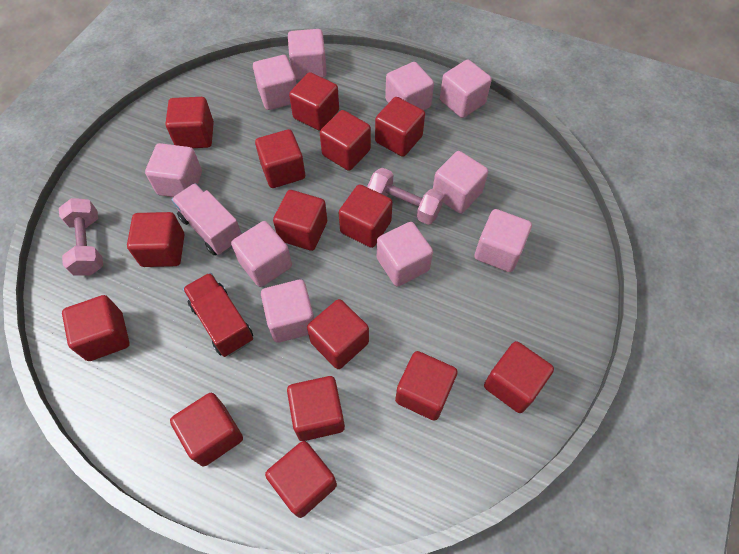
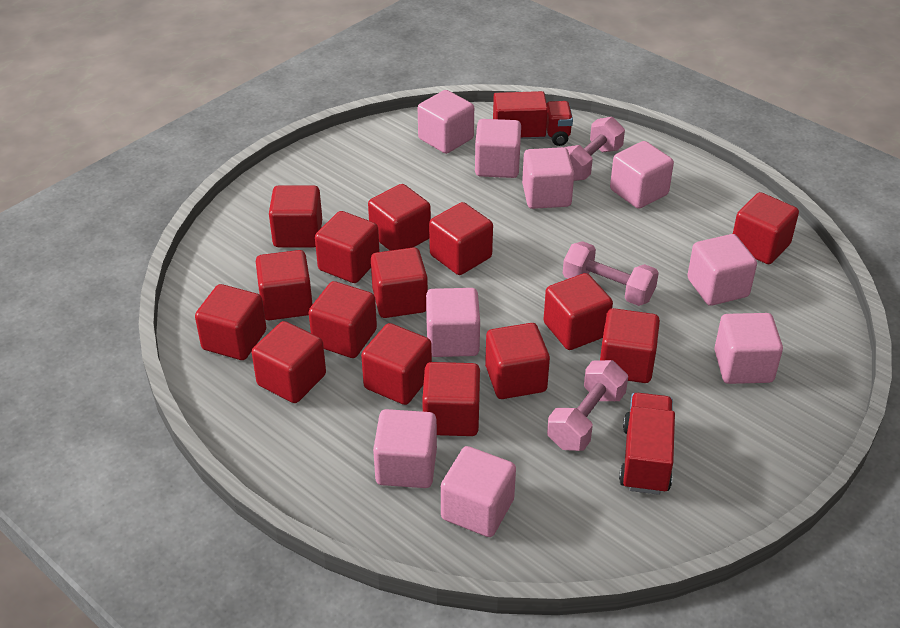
pink cube: [145,143,202,197] [231,221,292,287] [253,55,297,110] [261,280,314,343] [288,29,327,80] [377,222,433,287] [385,62,434,110] [433,151,488,214] [440,60,492,118] [475,209,532,272] = 10 -> [373,409,437,488] [418,90,474,154] [426,288,480,357] [441,446,516,537] [475,119,521,178] [522,147,574,209] [610,141,674,209] [687,234,757,306] [714,313,783,384] = 9
pink dumbbell: [59,198,103,276] [367,168,444,225] = 2 -> [547,360,628,451] [563,241,659,306] [564,117,625,181] = 3
pink truck: [171,183,242,255] = 1 -> none = 0
red truck: [183,272,253,357] = 1 -> [493,91,573,146] [619,393,675,495] = 2

